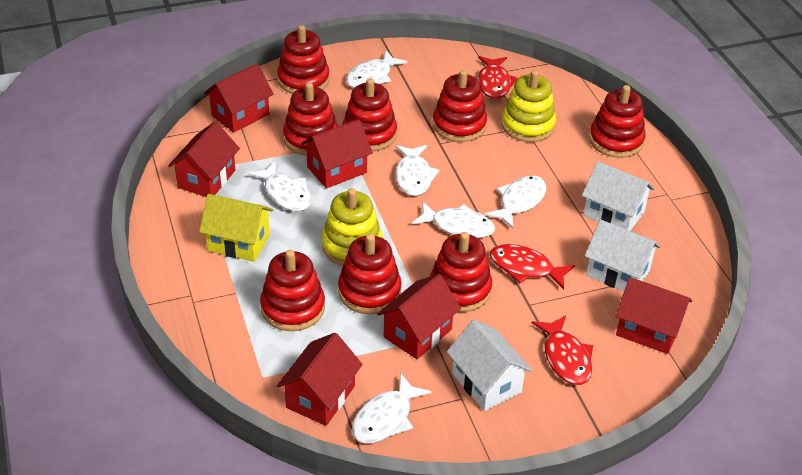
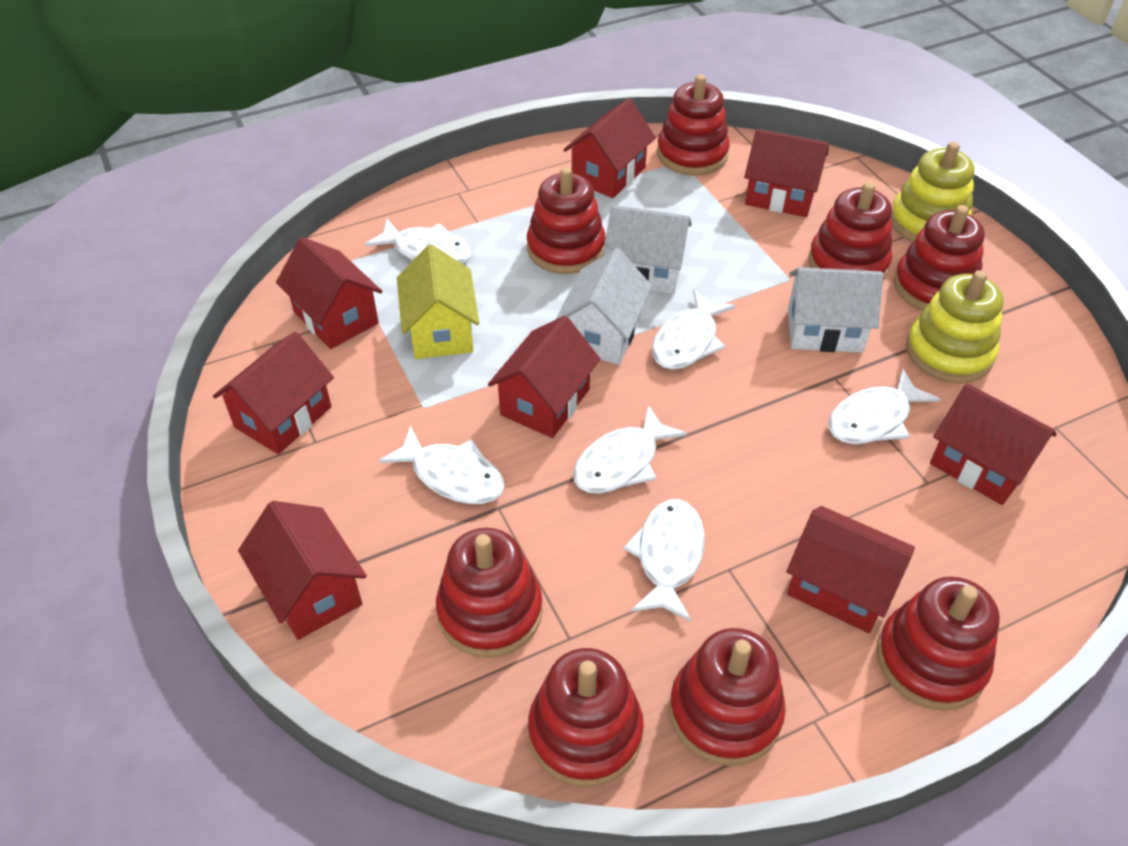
red fish: [478,56,518,99] [490,244,575,289] [532,315,593,385] = 3 -> none = 0
red house: [168,122,240,197] [204,63,274,133] [277,333,363,426] [301,119,373,189] [377,274,461,359] [616,277,692,354] = 6 -> [213,332,334,454] [238,501,367,640] [276,237,382,349] [488,316,600,438] [564,98,656,198] [744,129,829,217] [786,506,915,633] [930,383,1057,505] = 8

